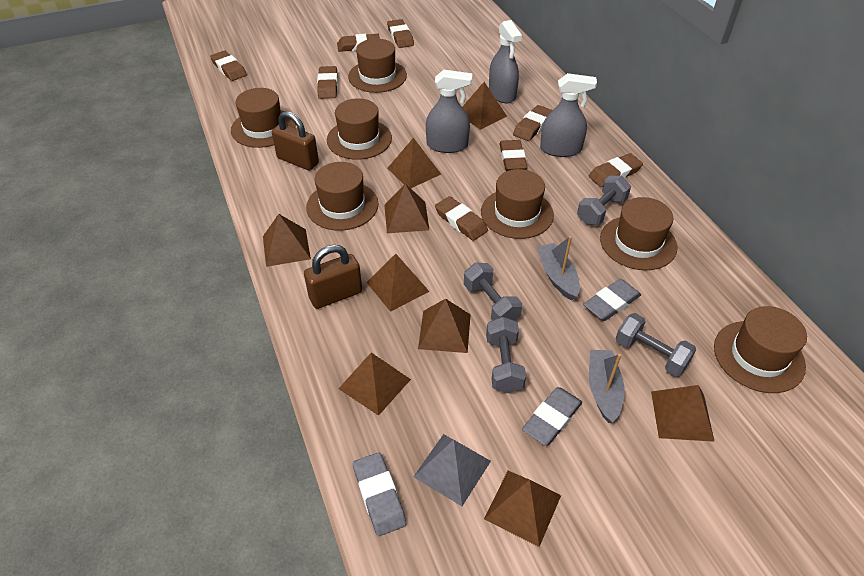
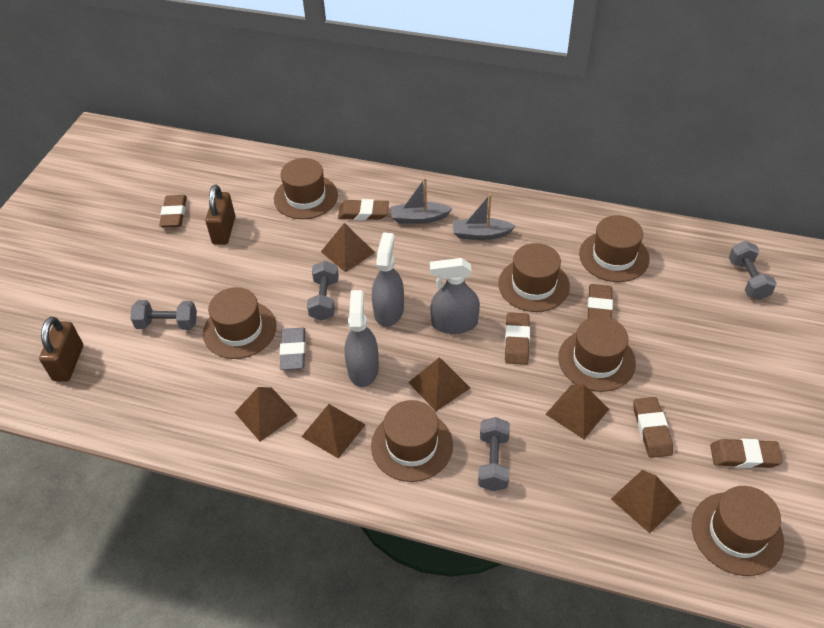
brown eraser: [210,51,247,81] [317,66,338,99] [337,34,380,52] [387,19,414,48] [435,196,488,241] [499,140,528,171] [513,105,553,141] [589,153,643,187] = 8 -> [159,195,187,227] [338,199,389,220] [505,312,530,365] [588,284,613,319] [633,397,673,458] [710,439,783,468] = 6
brown pyramid: [263,214,311,267] [339,352,411,416] [366,254,430,312] [384,184,429,233] [387,138,441,188] [418,299,471,353] [462,82,507,130] [484,471,561,547] [651,385,715,442] = 9 -> [235,387,298,441] [301,404,366,459] [321,223,375,272] [408,358,470,411] [545,384,609,439] [611,470,682,533] = 6
grey eraser: [353,452,406,536] [522,387,582,446] [583,279,641,321] = 3 -> [280,328,306,370] = 1
grey pyramid: [413,434,491,506] = 1 -> none = 0

